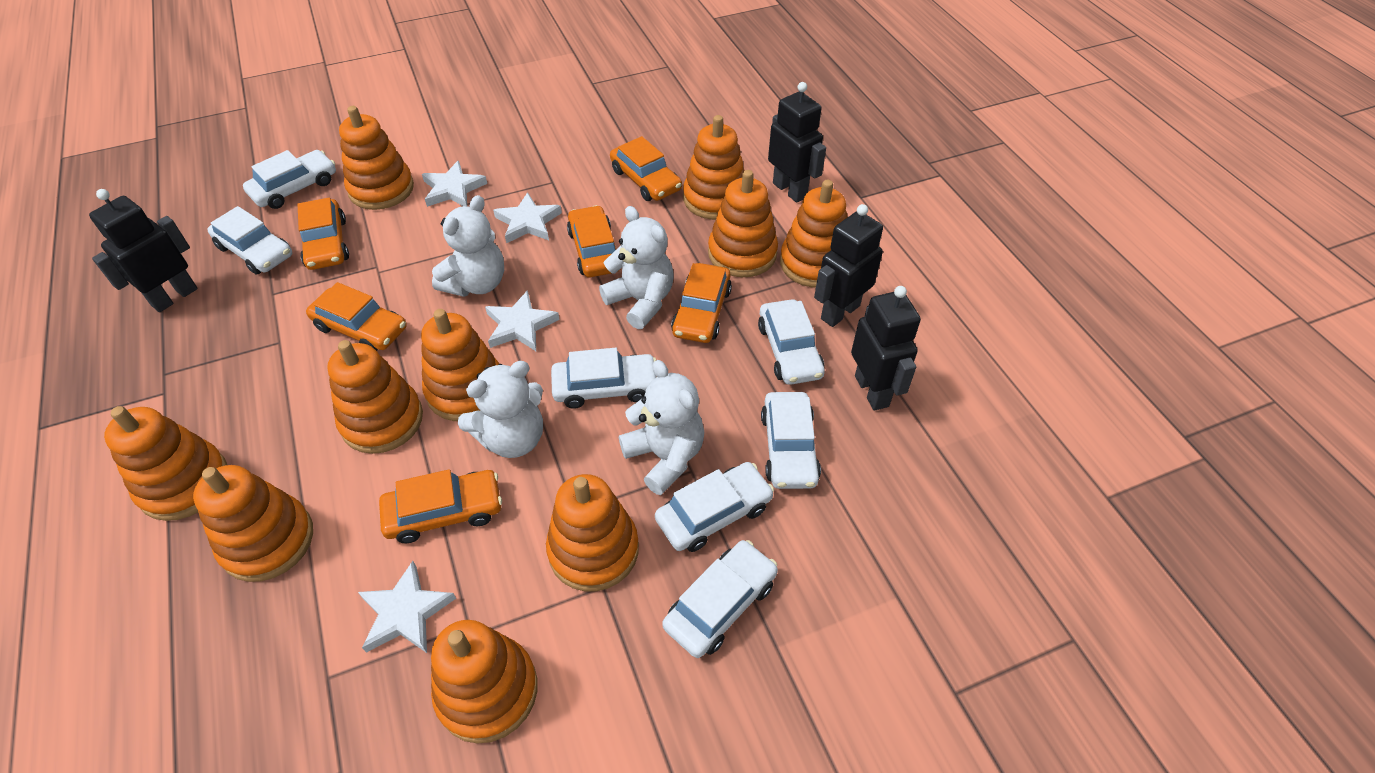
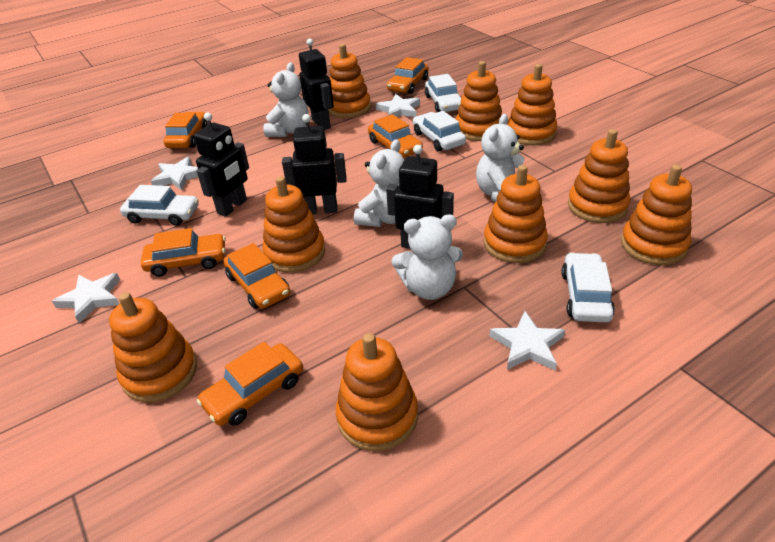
orange stacking toy: [104,406,227,521] [193,465,313,582] [327,340,423,454] [339,106,414,210] [421,309,499,421] [431,620,538,744] [546,474,639,591] [683,115,745,220] [708,170,778,277] [780,180,847,288] = 10 -> [109,292,197,403] [262,176,325,273] [328,44,371,118] [336,333,418,451] [456,61,502,141] [484,165,548,263] [507,64,557,145] [568,129,630,223] [621,165,692,265] = 9
white car: [207,206,292,274] [243,150,336,209] [551,348,657,409] [655,462,774,552] [662,540,778,658] [758,299,825,385] [761,392,821,489] = 7 -> [120,185,199,226] [413,111,466,152] [425,74,461,112] [561,252,615,322] = 4

